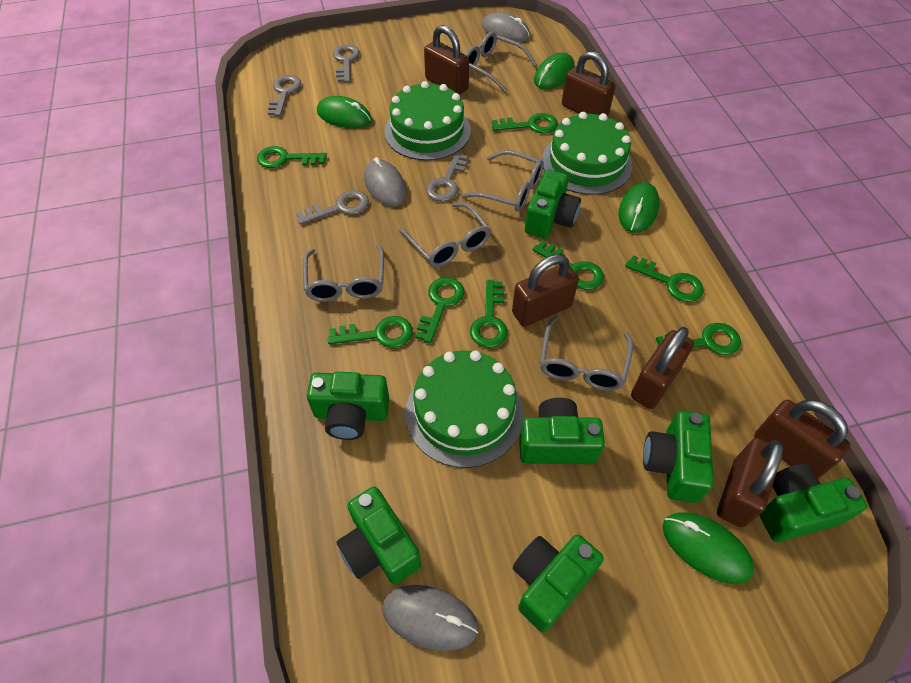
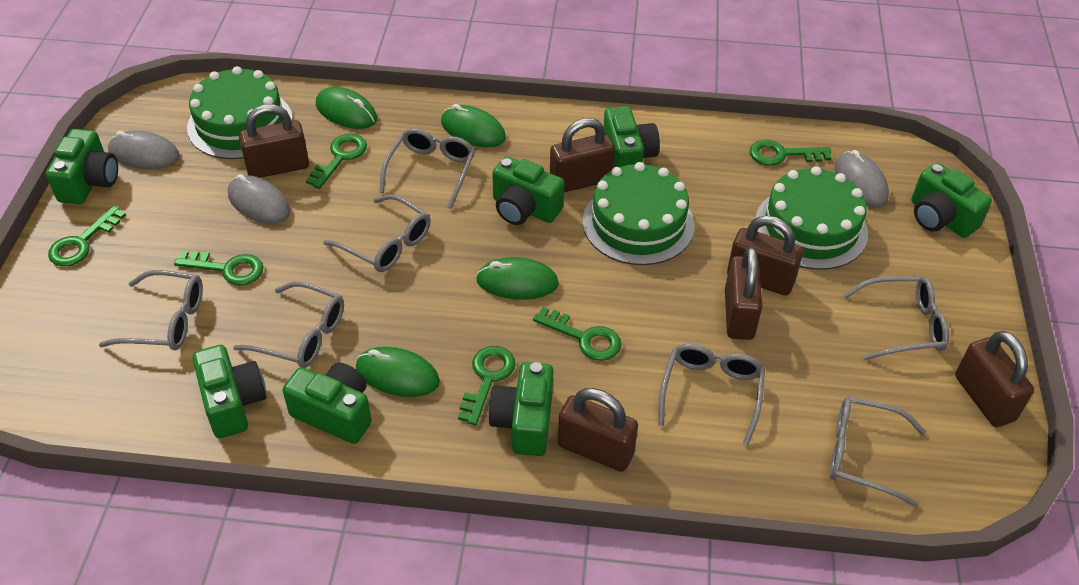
green key: [257,146,327,168] [328,316,413,348] [415,277,464,343] [470,280,508,348] [492,113,558,134] [532,240,604,290] [625,255,704,302] [656,323,741,355] = 8 -> [48,206,126,266] [174,251,264,286] [306,134,367,189] [458,346,515,425] [533,307,621,361] [750,140,831,166] = 6
grey glasses: [303,244,384,302] [398,202,491,267] [461,150,544,212] [466,32,536,93] [540,316,633,391] = 5 -> [99,270,203,350] [233,281,344,368] [323,194,431,272] [379,128,475,209] [658,343,765,445] [830,396,926,507] [843,276,949,360] = 7
grey key: [268,75,301,116] [297,190,369,225] [333,45,360,83] [426,152,468,202] = 4 -> none = 0

